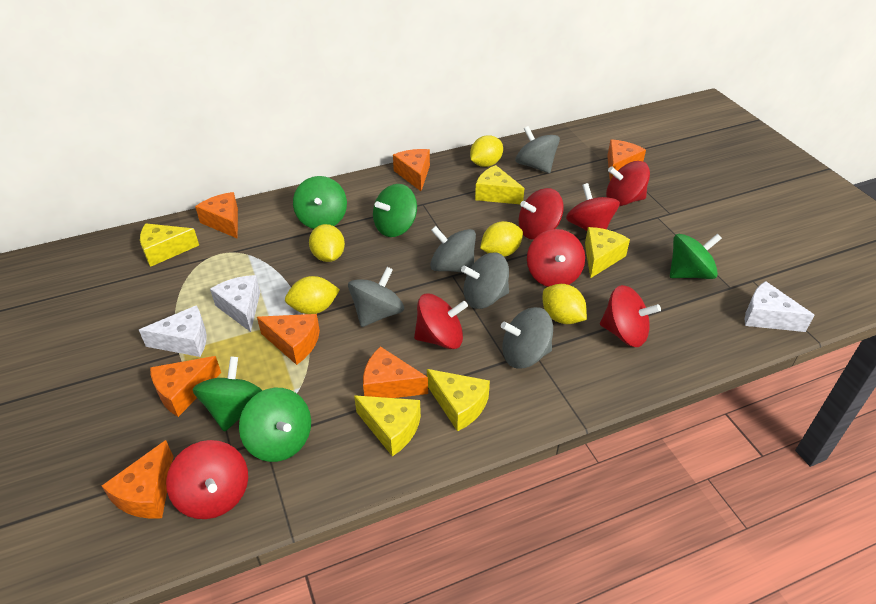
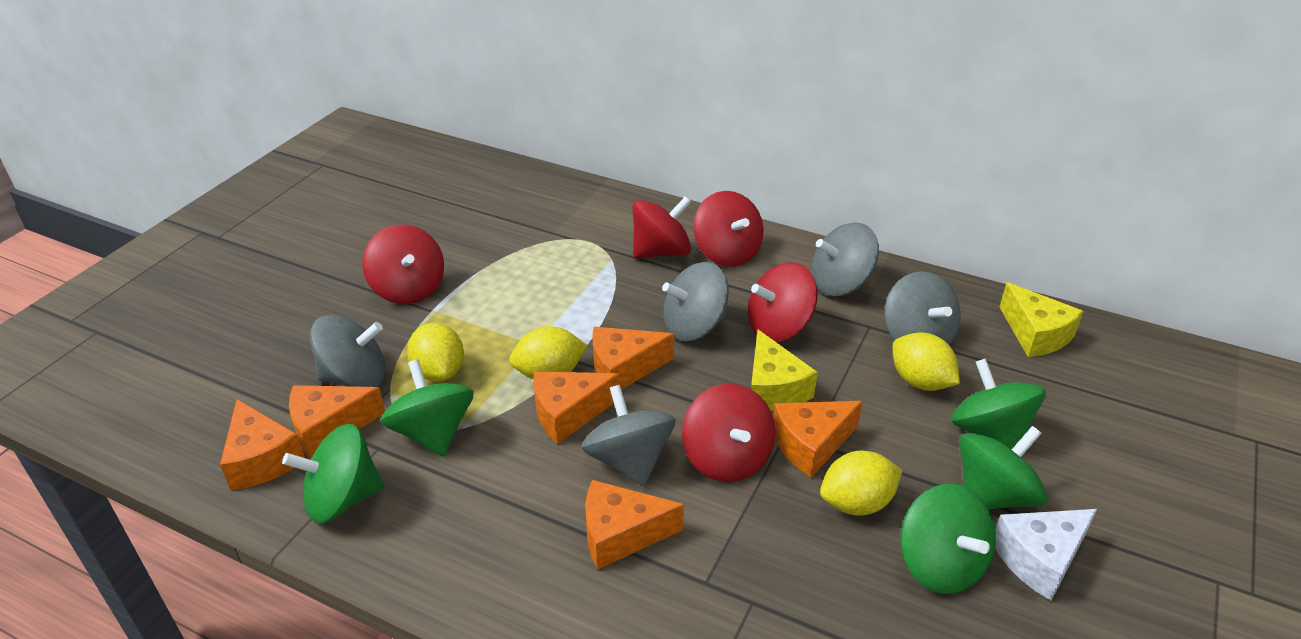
orange cheese: [102,440,174,519] [150,356,221,417] [195,192,238,239] [257,314,320,365] [363,346,428,398] [393,149,430,191] [607,139,646,180] = 7 -> [220,399,305,490] [289,385,385,459] [533,372,620,444] [585,480,684,570] [592,327,674,390] [773,401,863,478] = 6
red spinning top: [166,440,248,519] [414,293,468,349] [519,188,564,240] [527,229,585,287] [566,183,620,231] [600,285,661,347] [606,161,650,206] = 7 -> [362,225,444,304] [632,196,692,259] [682,384,776,482] [694,191,763,267] [748,263,818,342] = 5
white cheese: [139,305,207,357] [210,275,260,332] [745,281,814,332] = 3 -> [995,509,1097,601] = 1
yellow cheese: [140,223,199,267] [354,395,421,456] [427,369,490,432] [475,165,524,204] [585,227,630,278] = 5 -> [751,330,818,411] [999,282,1084,357] = 2
yellow lemon: [285,276,340,314] [309,224,345,262] [470,135,503,167] [480,221,523,257] [543,284,587,324] = 5 -> [407,323,464,382] [509,326,588,379] [820,451,902,516] [893,332,960,391] = 4

